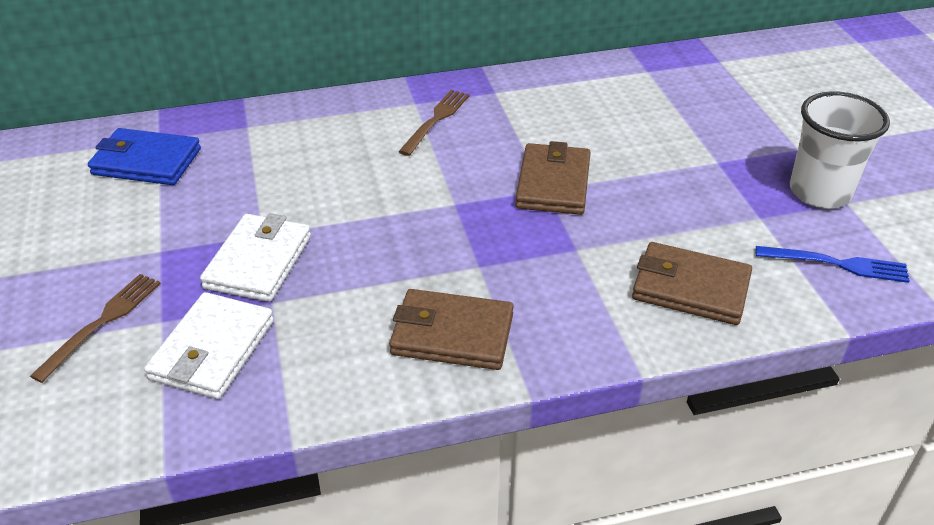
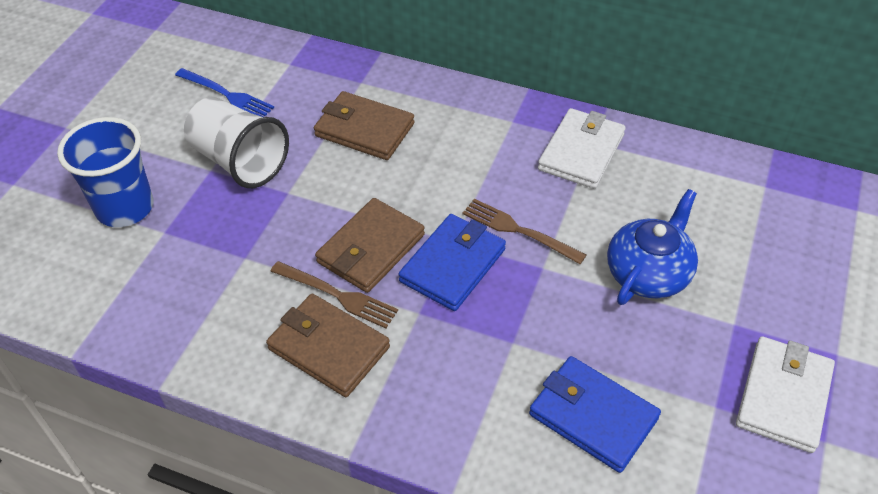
blue cup: none = 0 -> [57,117,154,227] = 1
blue teapot: none = 0 -> [607,189,698,305] = 1
blue wallet: [88,128,201,185] = 1 -> [399,214,506,311] [529,356,661,473] = 2

